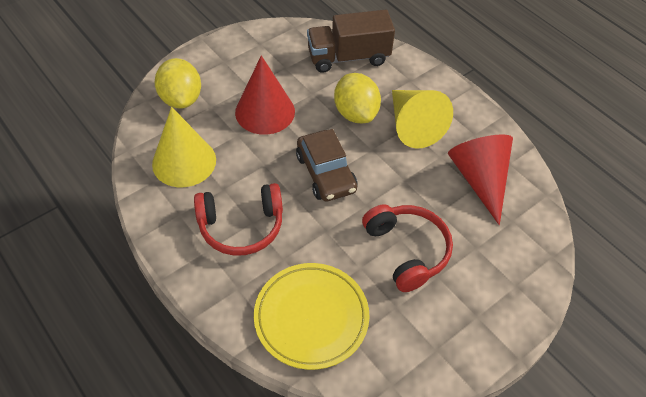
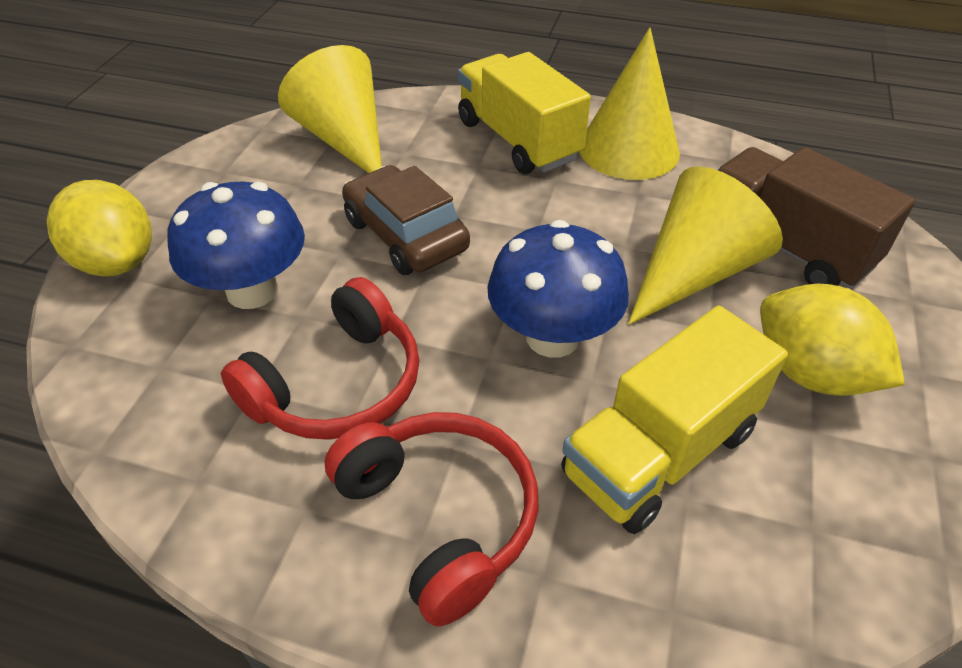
blue mushroom: none = 0 -> [167,182,305,309] [488,220,629,358] = 2
red cone: [235,55,295,135] [448,135,513,225] = 2 -> none = 0
yellow cone: [152,107,216,187] [392,90,453,149] = 2 -> [278,45,382,173] [579,27,680,180] [628,166,783,325] = 3
yellow plate: [254,263,369,370] = 1 -> none = 0
yellow truck: none = 0 -> [458,52,591,174] [561,305,788,534] = 2

